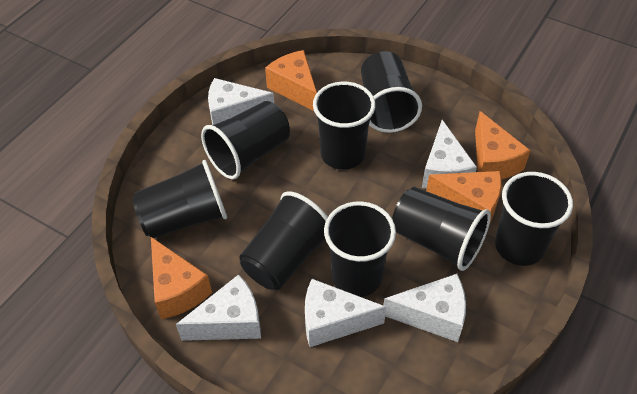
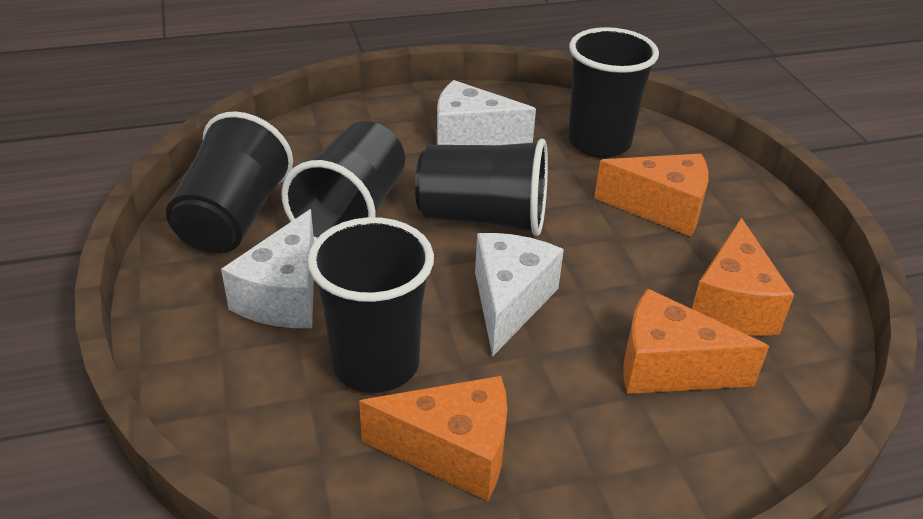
black cup: [132,160,227,238] [201,101,290,179] [239,192,328,290] [313,82,376,170] [324,201,396,297] [361,51,422,133] [392,187,491,271] [495,172,573,266] = 8 -> [166,111,293,253] [281,121,405,241] [307,217,434,393] [415,139,548,236] [568,27,659,158] = 5
white cheese: [176,274,261,341] [208,78,274,125] [305,279,386,347] [383,274,466,342] [422,120,477,189] = 5 -> [221,209,314,328] [437,80,536,145] [475,233,564,357] = 3

